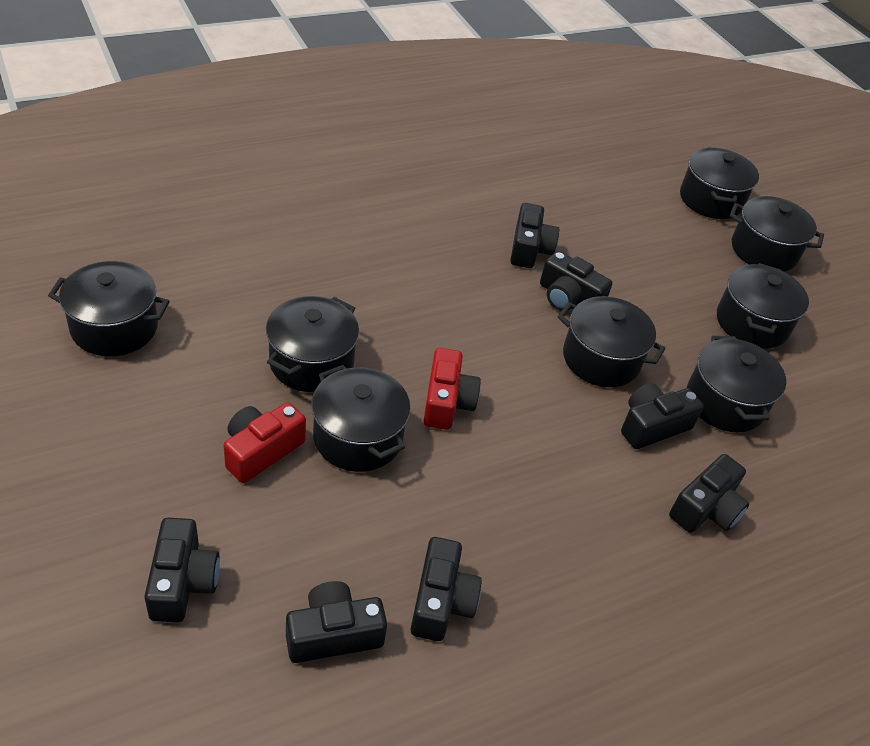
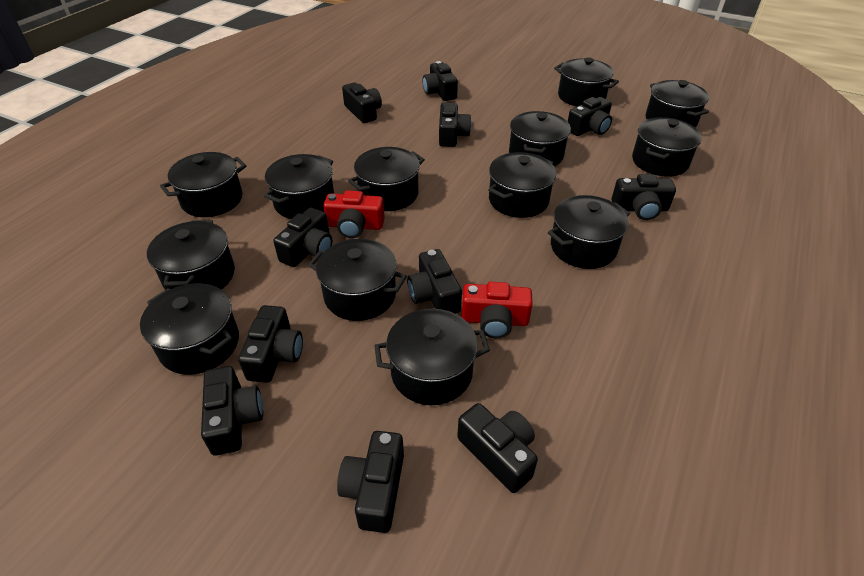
black camera: [144,518,220,622] [286,581,387,663] [410,537,482,641] [510,203,559,268] [540,251,612,311] [621,383,704,449] [669,454,749,533] = 7 -> [201,366,263,456] [238,305,303,383] [273,207,332,267] [337,431,404,533] [342,82,382,123] [407,249,462,314] [422,61,458,101] [439,103,471,147] [457,403,538,493] [568,97,612,136] [612,174,676,220] = 11
black pot: [48,261,170,356] [266,296,359,392] [311,365,411,472] [558,296,665,387] [680,147,759,219] [687,336,786,433] [717,263,809,349] [730,196,824,272] = 8 -> [140,283,239,375] [147,220,235,290] [160,152,247,217] [264,154,334,219] [308,239,407,321] [348,147,425,211] [374,309,490,405] [488,152,556,218] [509,111,571,167] [548,195,630,269] [554,58,619,106] [632,117,702,177] [646,80,709,127] = 13

